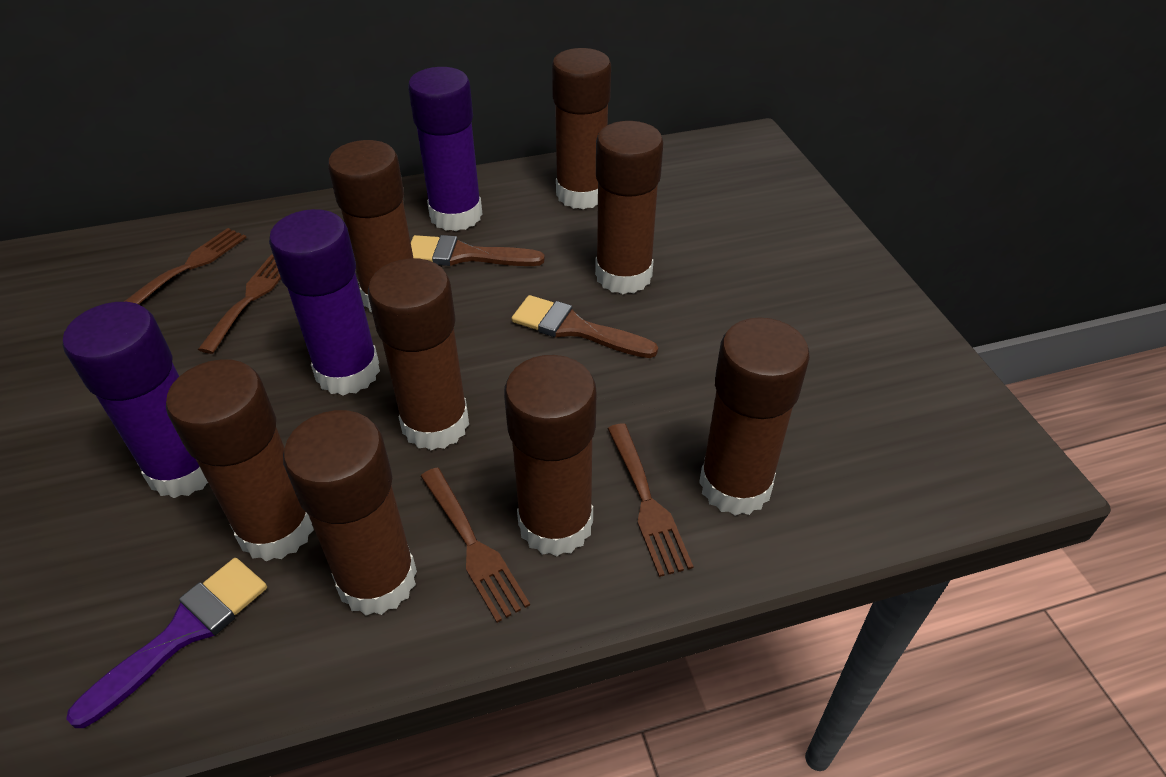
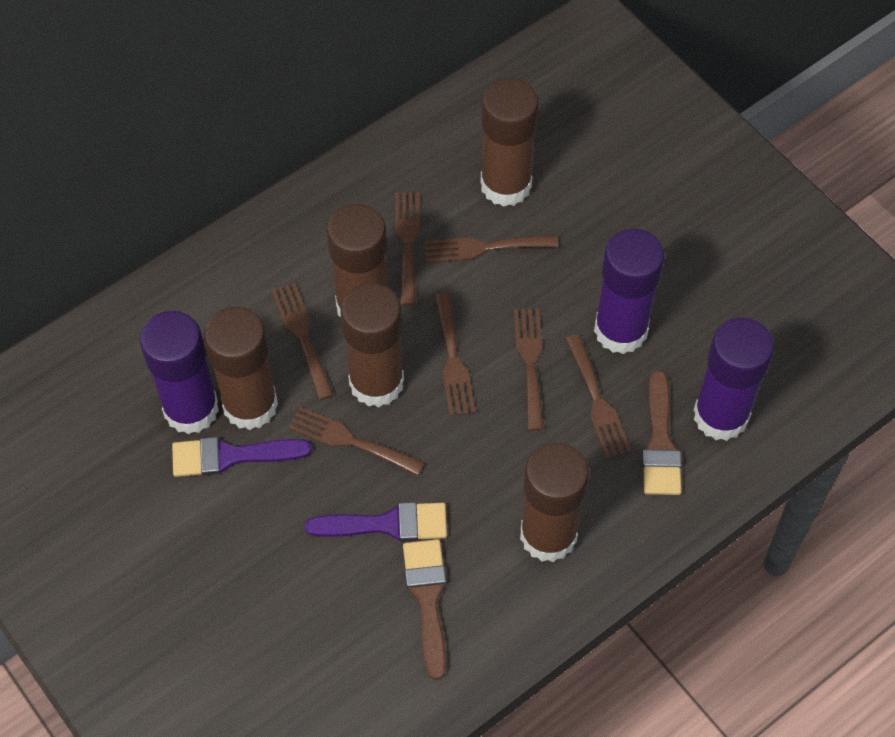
brown fork: [124,228,247,305] [198,254,281,354] [420,467,530,623] [608,423,694,577] = 4 -> [271,283,334,400] [288,407,424,476] [395,192,420,305] [425,235,558,263] [435,293,475,416] [514,308,544,431] [565,334,631,459] = 7
brown glue stick: [166,359,314,561] [283,410,417,616] [328,140,413,312] [368,258,469,450] [504,355,596,556] [552,48,611,209] [595,121,664,294] [699,317,810,516] = 8 -> [204,306,278,430] [327,204,387,317] [340,283,404,407] [480,78,539,207] [520,443,589,562] = 5
purple brush: [66,558,267,728] = 1 -> [172,437,312,477] [305,502,447,542] = 2

